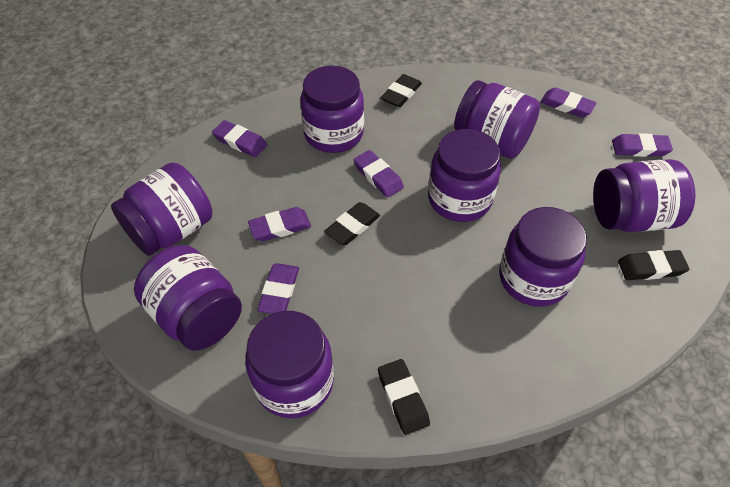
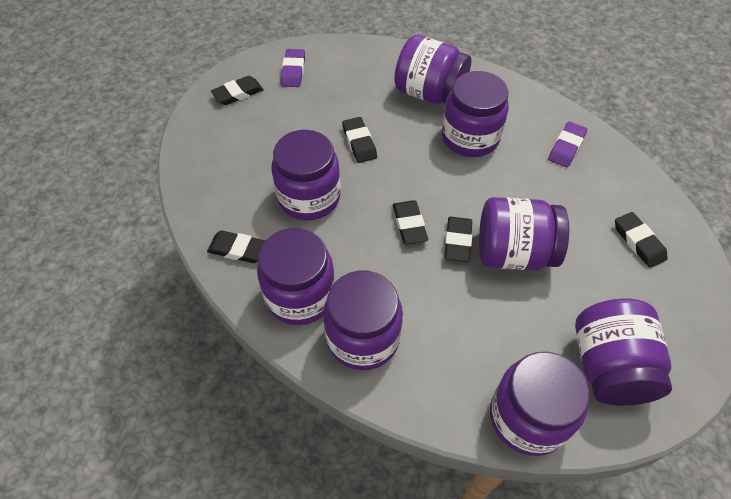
black eraser: [324,202,380,245] [378,359,430,435] [381,74,422,107] [618,250,689,280] = 4 -> [207,230,266,263] [211,76,264,105] [342,117,377,163] [393,200,428,244] [445,217,472,262] [615,212,668,268] = 6
purple eraser: [212,120,267,157] [248,207,311,241] [257,263,299,314] [354,150,404,198] [540,87,597,118] [612,133,673,157] = 6 -> [281,49,305,87] [548,122,588,167] = 2

